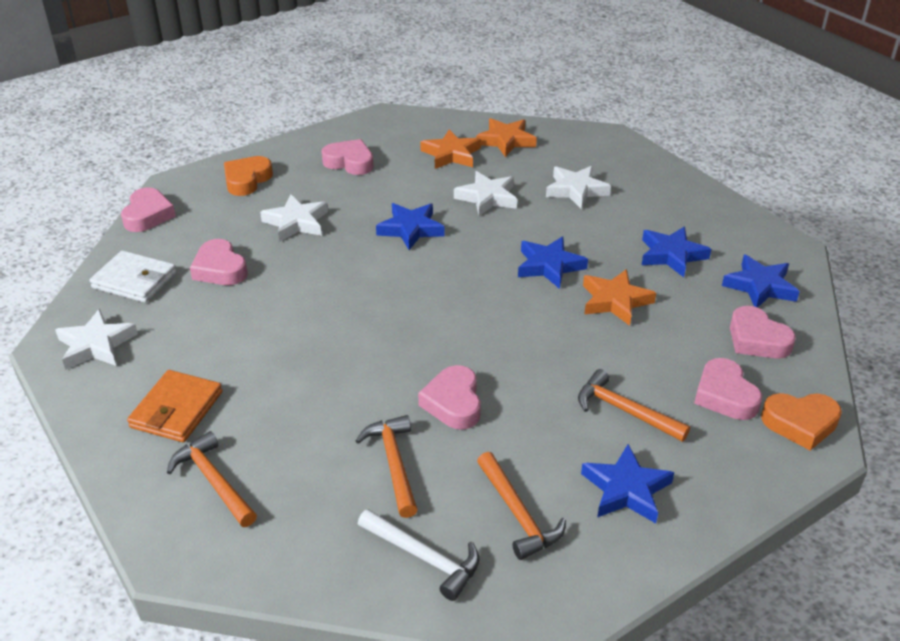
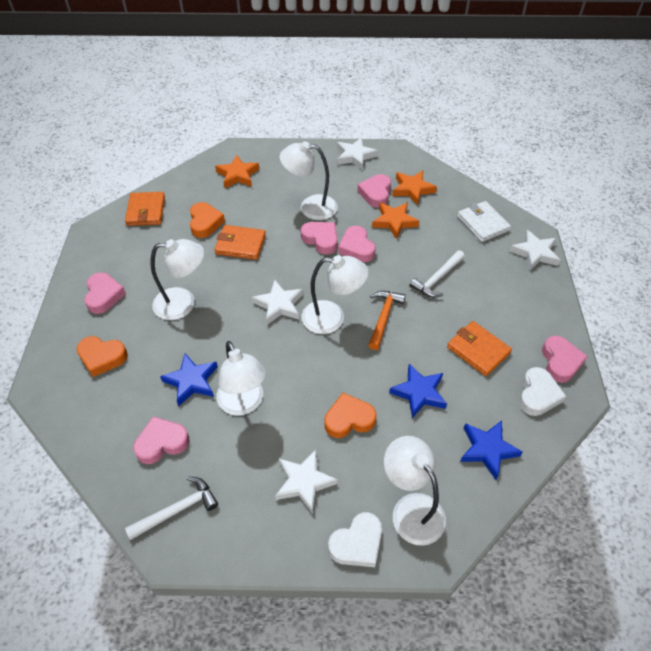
blue star: [376,203,445,250] [518,236,588,289] [581,444,674,523] [642,227,711,277] [722,255,800,308] = 5 -> [160,353,218,406] [389,364,447,418] [460,421,523,480] = 3
orange hammer: [167,431,257,527] [356,415,418,518] [477,452,566,560] [578,369,690,442] = 4 -> [368,291,406,350] = 1
orange heart: [224,156,273,196] [761,393,842,451] = 2 -> [77,336,128,377] [190,202,225,238] [325,393,376,438] = 3
orange wallet: [127,370,222,442] = 1 -> [125,192,165,226] [214,225,266,260] [447,321,512,376] = 3
white hammer: [358,509,480,601] = 1 -> [125,477,218,540] [409,250,465,297] = 2
white heart: none = 0 -> [328,512,382,567] [519,367,566,416] = 2
white lamp: none = 0 -> [150,239,204,320] [216,341,267,416] [280,141,338,220] [302,255,368,334] [384,436,446,546] = 5

